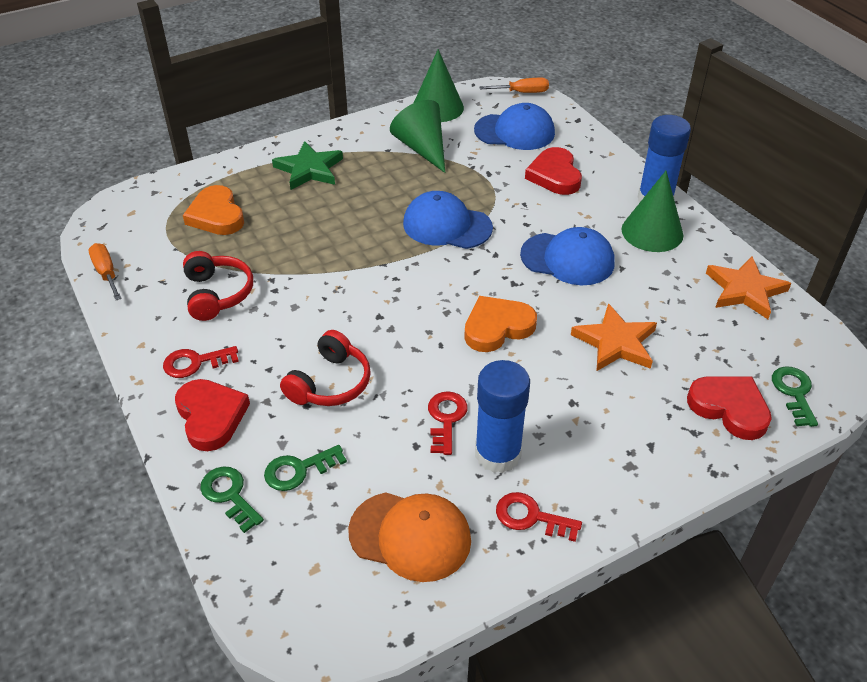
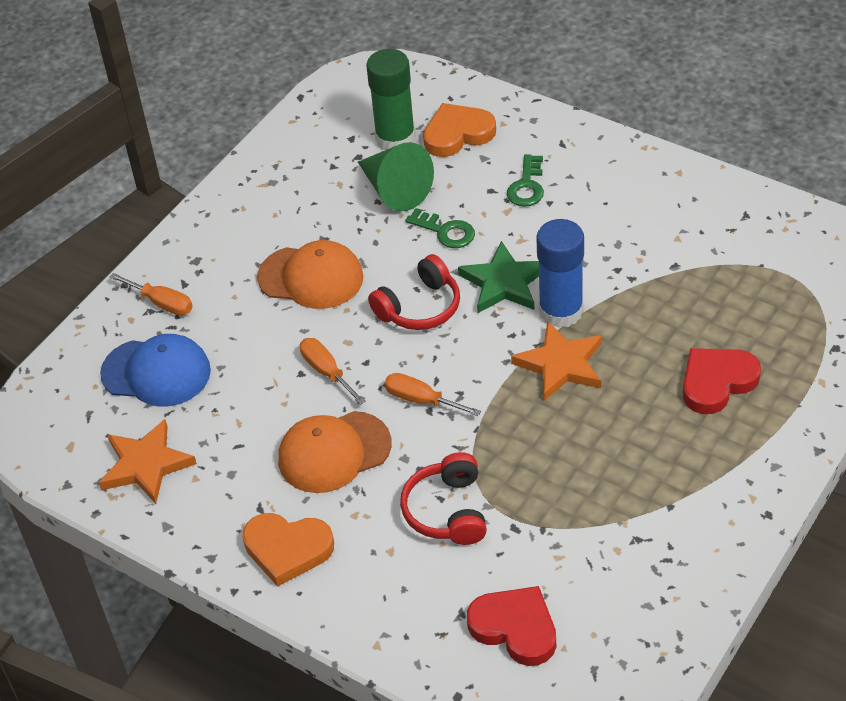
blue cap: [403,191,493,249] [474,103,555,150] [520,227,615,285] = 3 -> [100,334,211,406] = 1
blue glue stick: [475,360,530,473] [638,115,691,202] = 2 -> [536,219,584,328] = 1
green cone: [390,100,445,173] [414,49,464,122] [622,171,683,252] = 3 -> [358,142,434,211] = 1
green glue stick: none = 0 -> [366,49,416,150] = 1
green key: [200,466,264,533] [264,445,347,491] [772,366,818,427] = 3 -> [405,208,475,248] [507,154,544,207] = 2
orange cap: [348,492,471,582] = 1 -> [257,240,363,309] [278,411,392,493] = 2
orange screwdriver: [88,243,122,300] [479,78,549,93] = 2 -> [110,273,193,316] [300,338,366,405] [384,373,481,416] = 3
red heart: [175,379,250,451] [525,147,582,195] [687,376,772,440] = 3 -> [467,586,556,666] [683,348,761,414] = 2
red key: [163,346,239,378] [428,391,468,455] [496,492,582,542] = 3 -> none = 0

